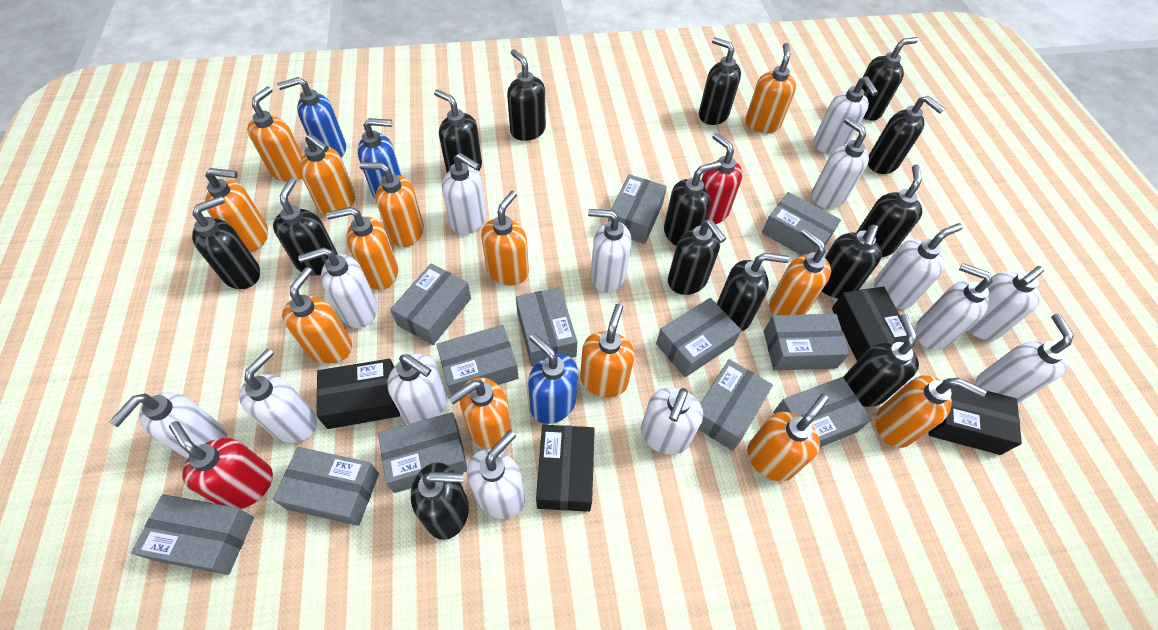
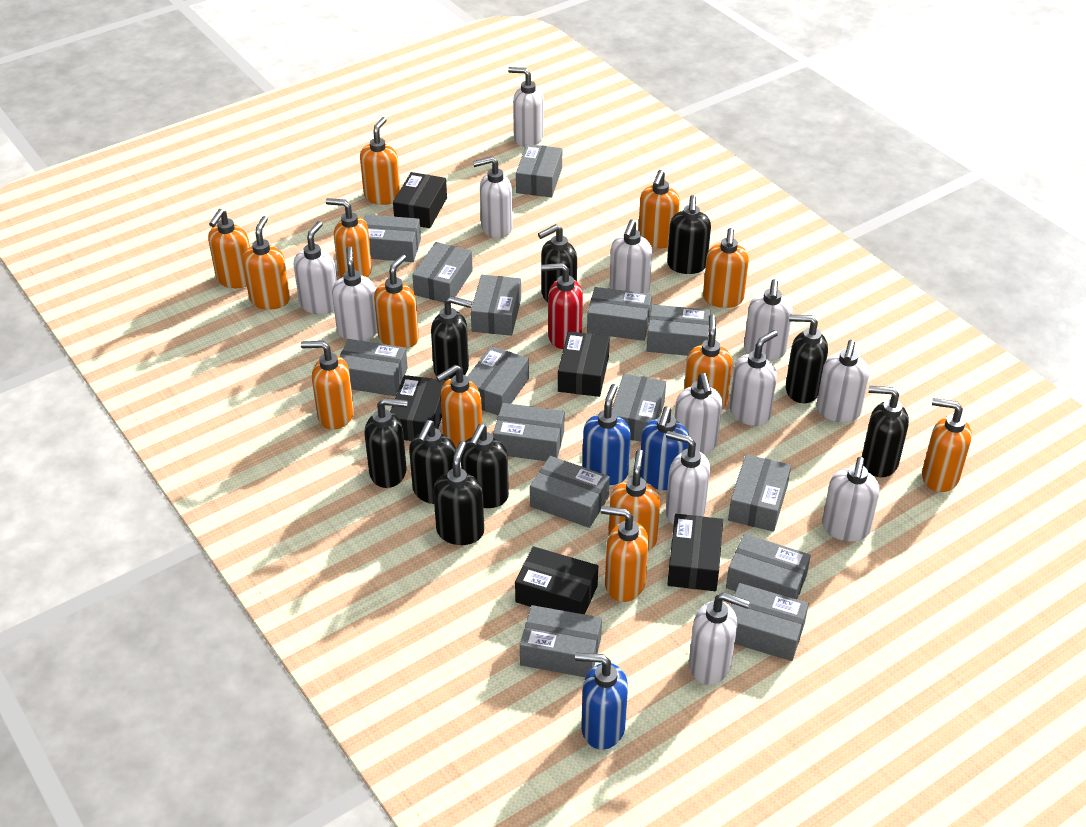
black box: [316,359,400,429] [536,425,595,512] [832,286,908,361] [929,380,1022,455] = 4 -> [390,375,446,441] [393,172,447,228] [515,546,598,614] [558,331,610,397] [667,514,723,591] = 5
black soap dispenser: [192,196,260,289] [273,178,338,275] [411,462,469,540] [434,89,482,173] [507,49,546,141] [664,161,721,246] [668,219,726,295] [699,37,741,125] [717,253,789,331] [822,225,882,299] [843,314,919,407] [856,164,923,257] [862,37,918,121] [868,96,945,174] = 14 -> [365,398,408,488] [409,420,456,504] [431,296,472,381] [433,441,484,545] [461,424,509,508] [538,224,577,302] [667,195,711,274] [786,315,828,403] [862,386,909,477] = 9
grey box: [131,494,254,575] [273,447,379,526] [378,412,467,493] [390,263,471,345] [436,325,519,395] [516,287,578,367] [608,174,667,244] [656,298,741,377] [699,359,773,451] [762,192,841,255] [764,314,849,370] [773,377,872,447] = 12 -> [340,339,408,396] [364,214,421,262] [412,242,473,302] [467,346,529,416] [471,275,521,336] [493,403,565,461] [516,144,562,197] [520,605,602,677] [530,456,610,528] [587,287,652,341] [612,374,666,442] [647,304,711,356] [726,534,811,599] [728,454,791,532] [730,583,809,661] = 15
red soap dispenser: [169,421,273,509] [701,133,743,224] = 2 -> [541,263,583,349] = 1
white soap dispenser: [109,392,227,459] [239,349,317,443] [298,247,377,328] [387,354,447,424] [442,153,486,235] [467,430,525,519] [588,209,631,293] [641,388,703,455] [811,117,869,208] [814,76,878,154] [874,223,963,309] [915,263,993,350] [967,266,1044,340] [975,313,1074,403] = 14 -> [294,221,337,315] [332,246,378,341] [473,156,513,238] [508,67,544,147] [610,219,652,294] [666,431,710,525] [674,373,722,454] [689,592,750,685] [729,330,778,426] [744,279,793,360] [816,340,869,423] [822,457,880,542] = 12

